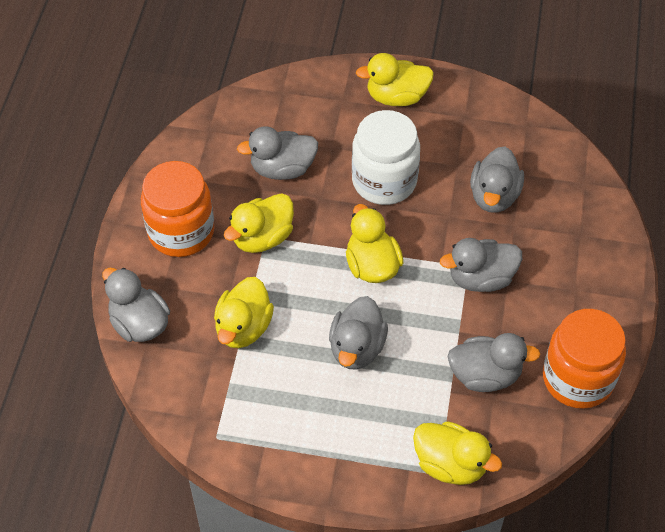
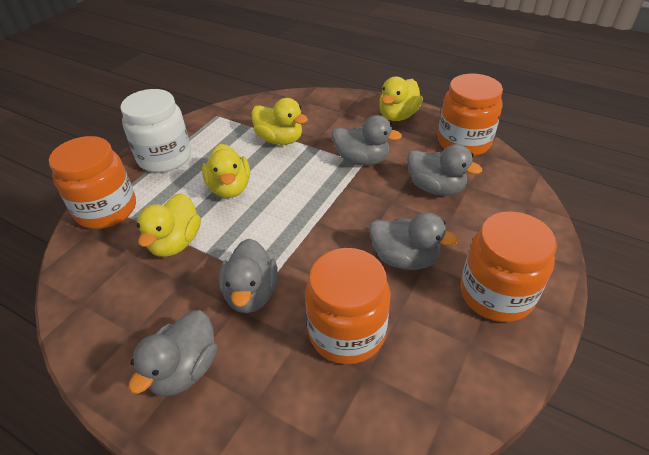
grey duck: [102,268,170,342] [237,126,318,180] [329,296,388,370] [440,238,522,292] [447,333,540,392] [470,146,524,213] = 6 -> [129,310,217,397] [219,239,278,313] [332,115,402,166] [369,212,458,270] [407,144,482,196] = 5
orange jar: [141,161,214,257] [543,309,626,409] = 2 -> [49,136,136,229] [305,248,391,364] [438,74,503,156] [461,211,557,322] = 4
yellow duck: [214,277,274,348] [224,193,294,253] [346,204,403,283] [356,53,434,106] [413,421,502,485] = 5 -> [137,193,201,257] [202,144,250,198] [251,98,308,145] [379,76,423,121] = 4

